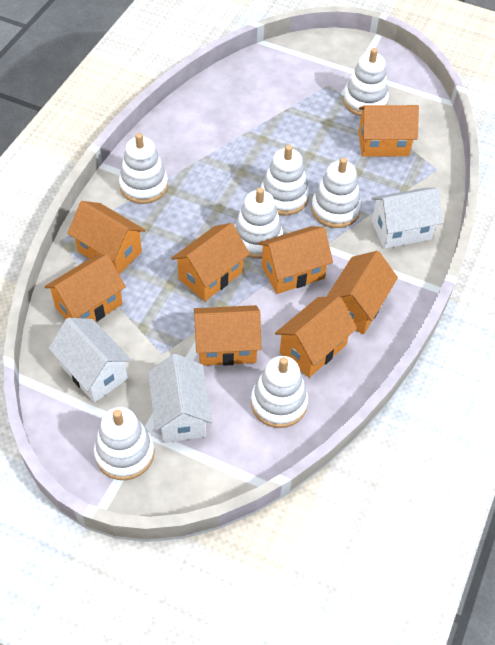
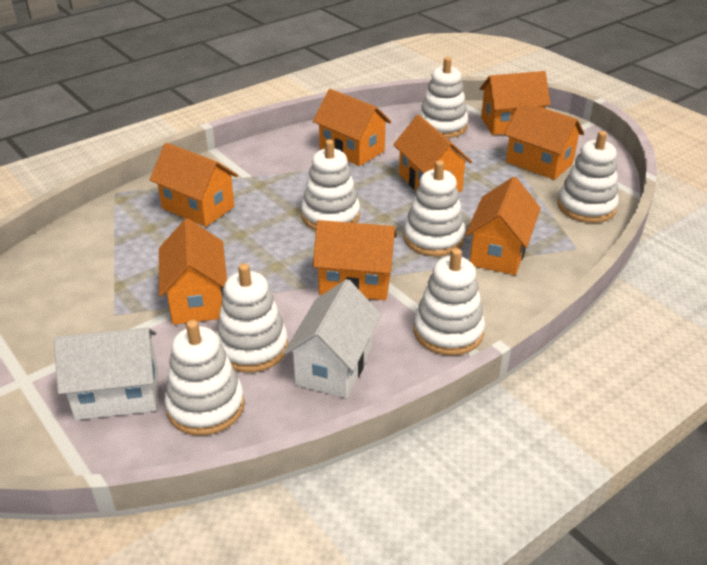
white house: [48,318,132,403] [148,353,212,443] [371,188,443,249] = 3 -> [54,328,158,420] [284,279,381,398] = 2

